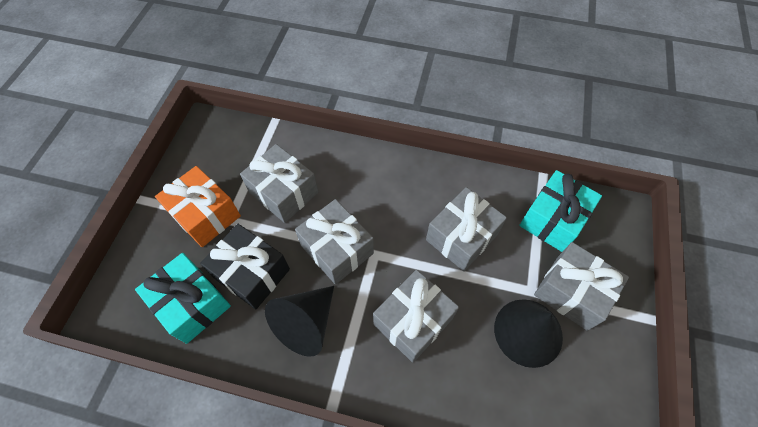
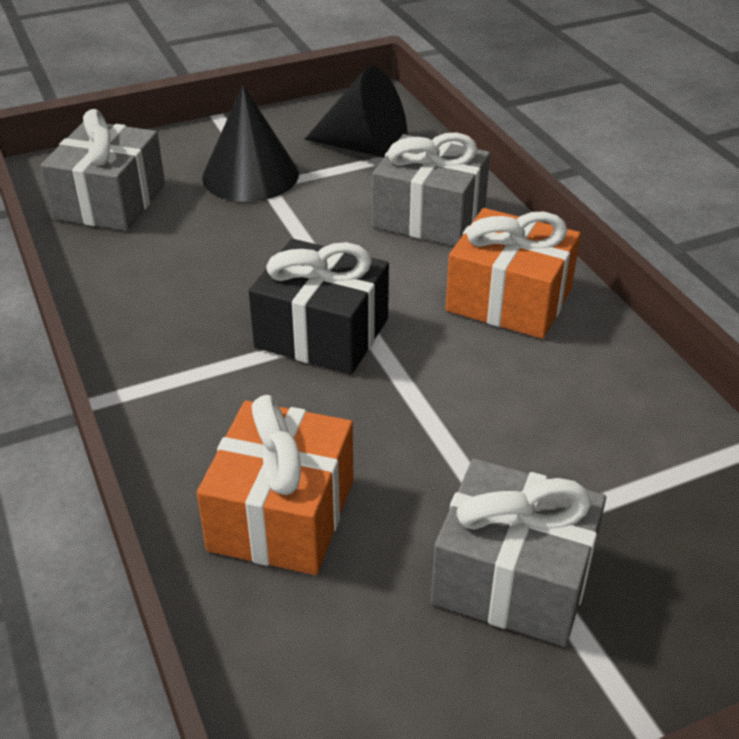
grey gift: [240,144,318,223] [295,199,374,285] [373,270,459,363] [426,187,507,271] [534,242,629,331] = 5 -> [41,109,165,231] [372,132,490,246] [431,458,606,647] = 3
orange gift: [155,166,241,247] = 1 -> [197,395,354,575] [446,208,581,339] = 2
turquoise gift: [135,253,231,344] [519,170,602,252] = 2 -> none = 0

